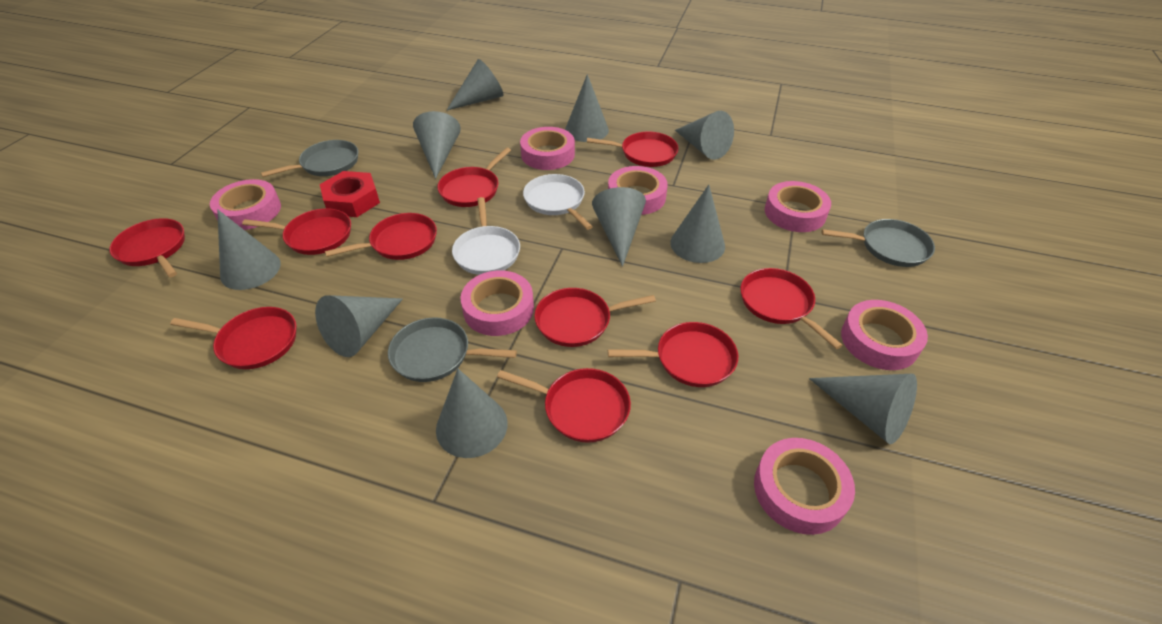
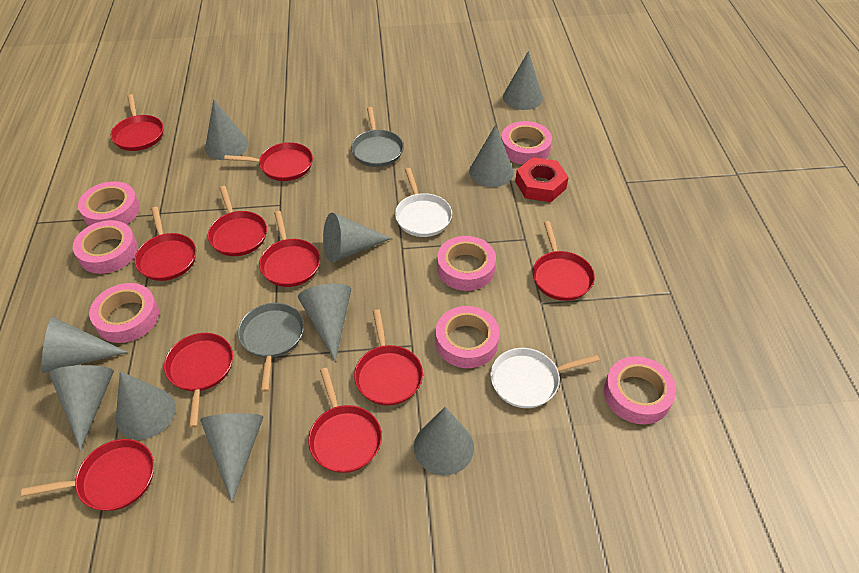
grey pan: [261,140,358,177] [388,317,517,382] [822,219,935,267] = 3 -> [238,303,304,392] [351,107,404,167] = 2

